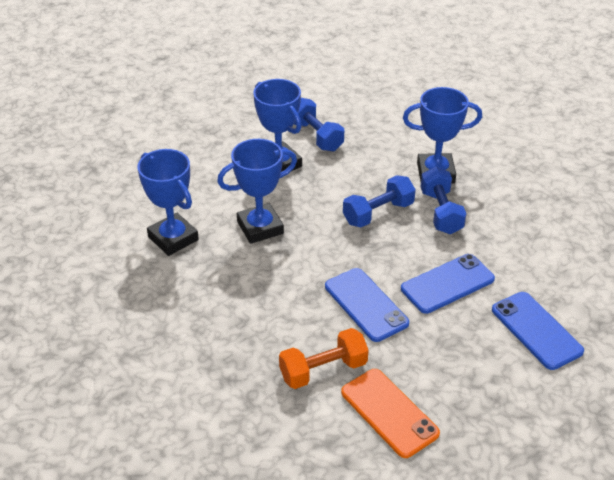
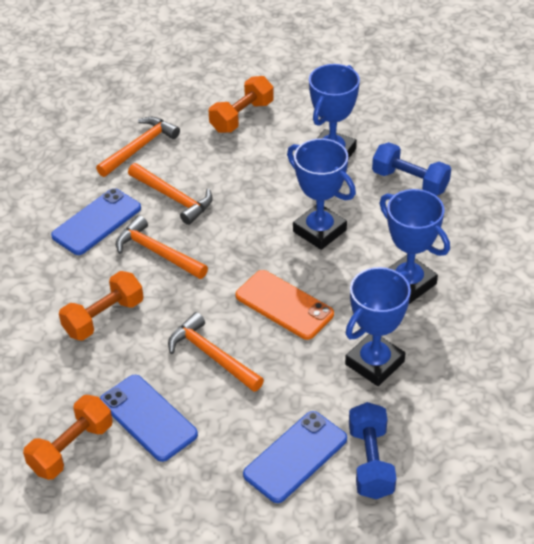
blue dumbbell: [294,98,344,152] [343,175,416,227] [421,167,466,234] = 3 -> [349,402,396,499] [372,142,451,196] = 2
orange dumbbell: [279,328,369,389] = 1 -> [23,395,113,480] [59,271,144,341] [209,76,274,133] = 3
orange hammer: none = 0 -> [96,117,180,177] [116,215,208,279] [128,163,213,225] [168,312,264,392] = 4

